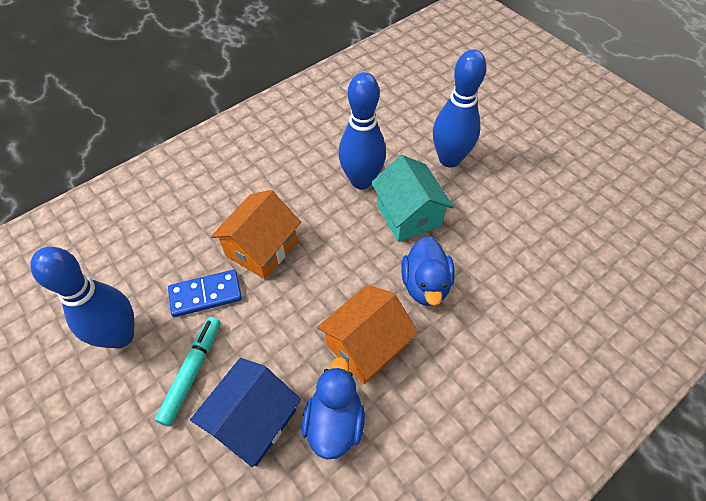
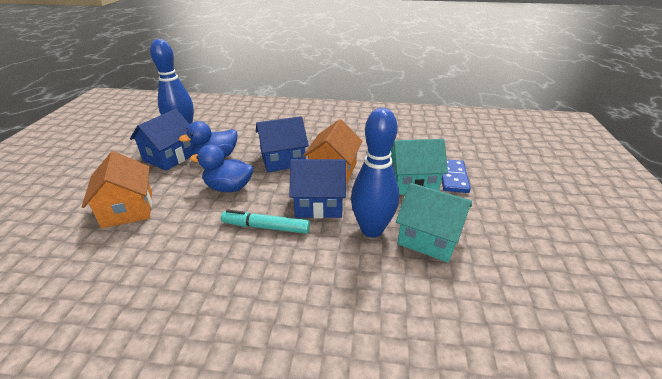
blue bowling pin: [30,247,134,348] [338,72,386,189] [433,49,487,168] = 3 -> [150,39,194,124] [351,108,399,237] = 2
blue house: [190,358,301,467] = 1 -> [130,109,194,171] [256,116,309,172] [289,159,346,218] = 3
turquoise house: [371,155,454,242] = 1 -> [390,139,448,195] [396,183,472,262] = 2

